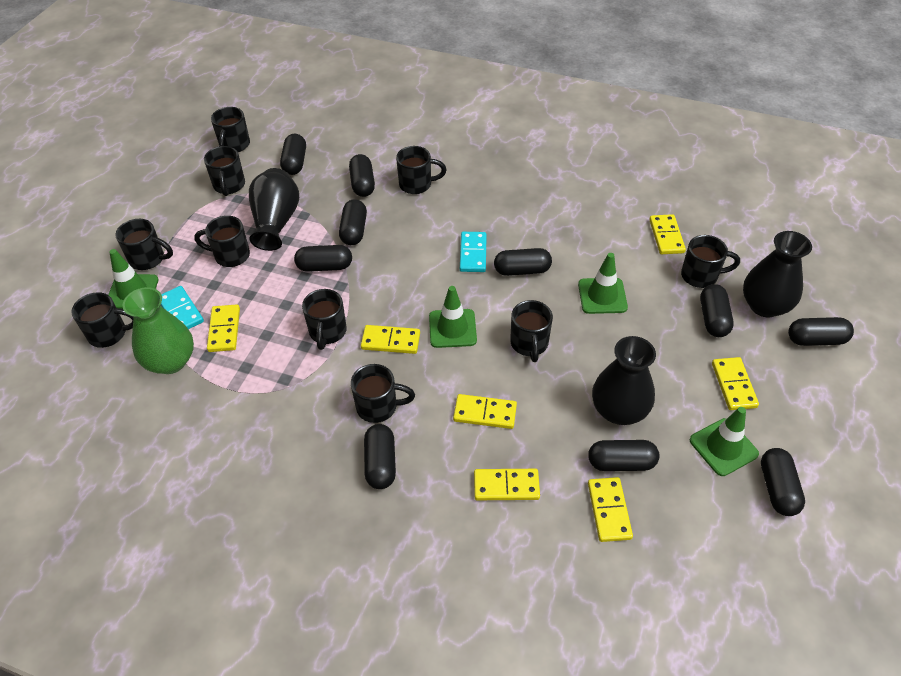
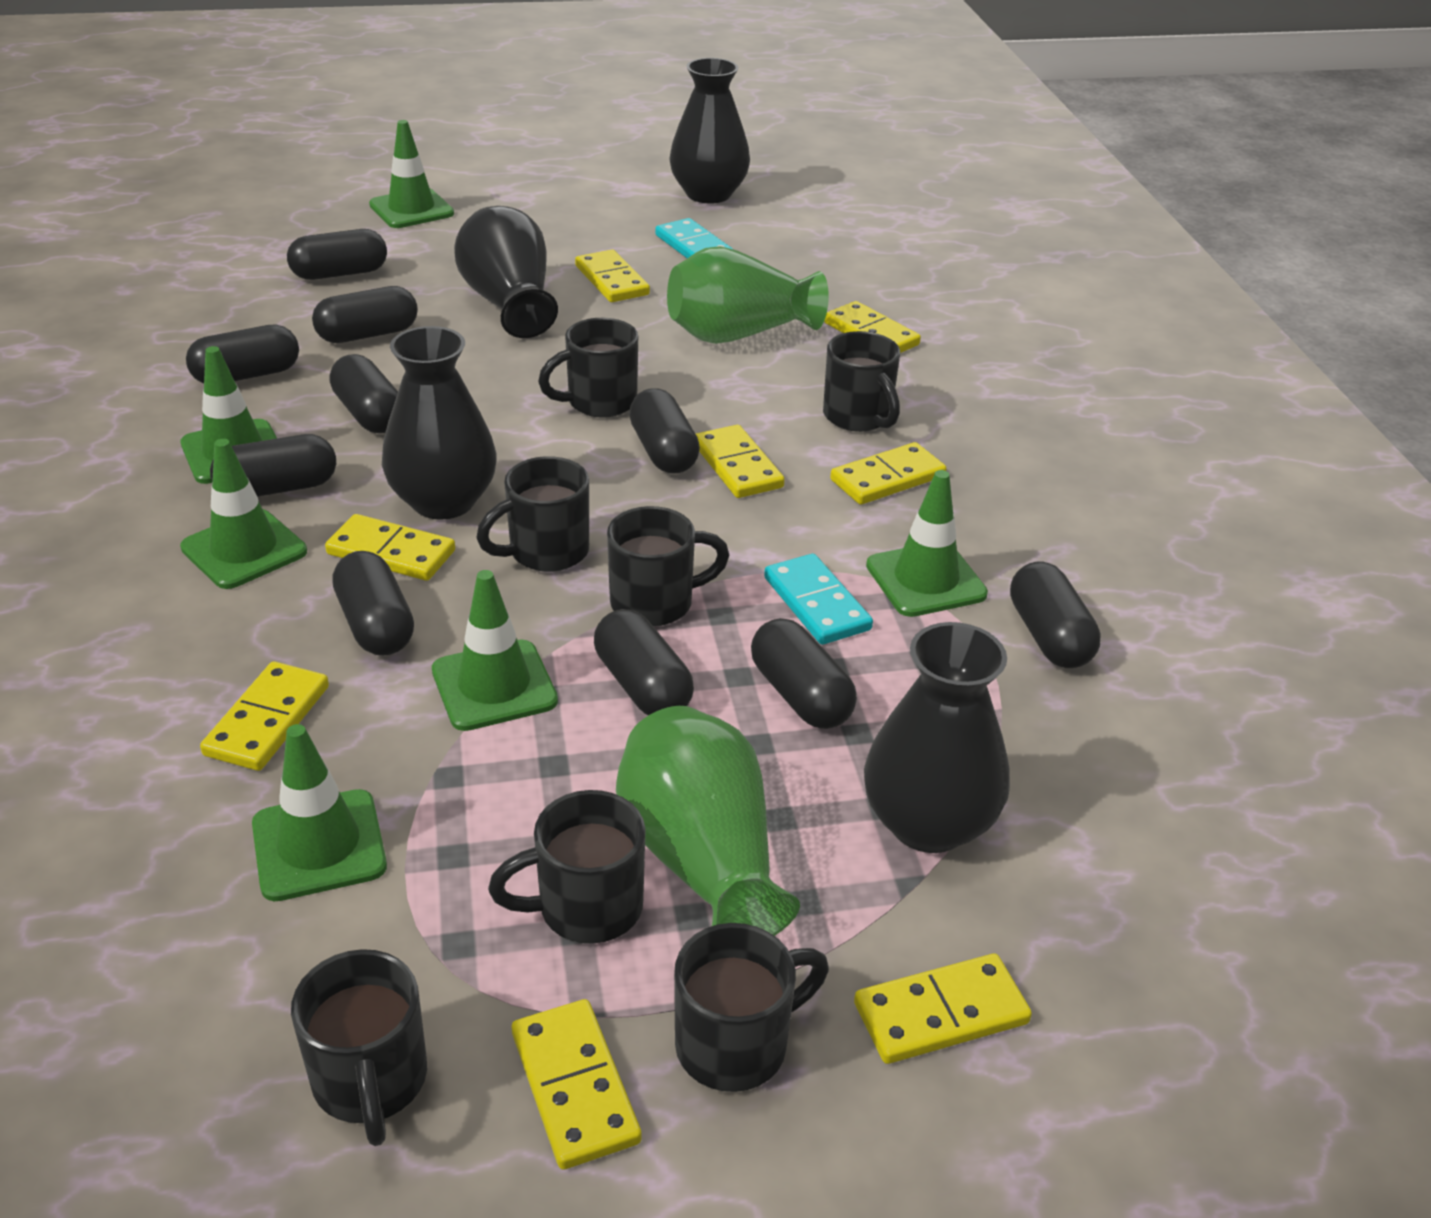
black mug: [71,292,134,348] [116,219,173,270] [194,216,250,267] [204,146,245,196] [211,107,250,152] [302,289,347,350] [351,364,415,423] [396,146,447,194] [510,300,553,362] [681,235,740,288] = 10 -> [291,949,427,1146] [476,456,589,572] [488,790,646,944] [538,318,638,418] [607,506,729,627] [674,923,829,1092] [823,331,900,432] = 7
black vase: [249,168,299,251] [592,336,656,425] [743,231,812,317] = 3 -> [382,326,497,520] [454,206,558,338] [669,58,750,204] [864,622,1010,853] = 4
green traffic cone: [108,249,159,309] [429,286,477,348] [578,253,628,314] [690,407,759,476] = 4 -> [180,346,277,484] [180,439,307,589] [252,724,387,901] [369,120,454,228] [432,570,558,731] [866,470,988,617] = 6
green vase: [122,287,194,374] = 1 -> [616,706,800,936] [667,246,829,344] = 2
yellow domino: [207,305,240,352] [361,325,420,354] [453,394,517,429] [474,469,540,500] [588,477,633,542] [649,214,686,254] [712,357,759,410] = 7 -> [200,661,329,771] [325,514,455,581] [512,999,642,1170] [575,250,650,302] [696,425,785,498] [824,301,921,353] [830,442,946,505] [854,954,1032,1064] = 8

